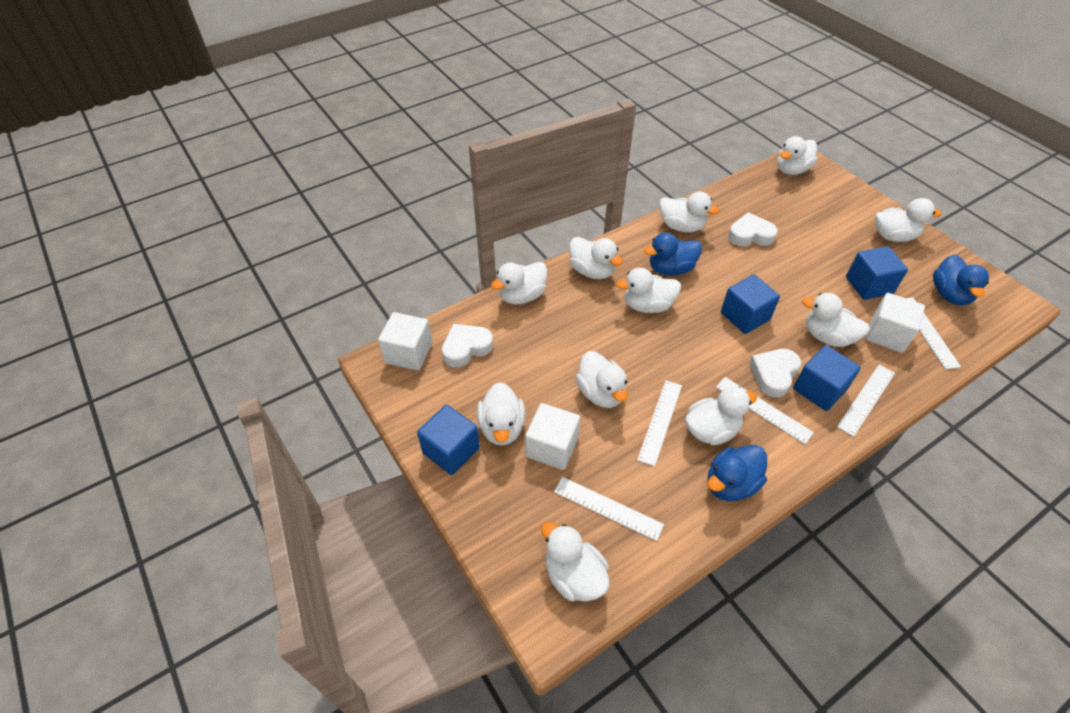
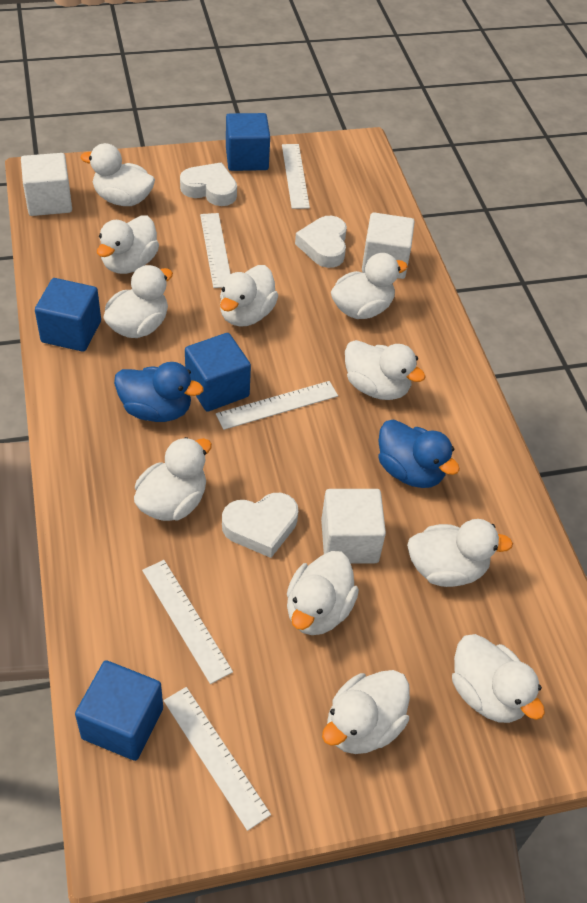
blue duck: [644,233,702,276] [707,445,767,501] [933,254,989,305] = 3 -> [114,362,203,422] [378,419,460,488] = 2

